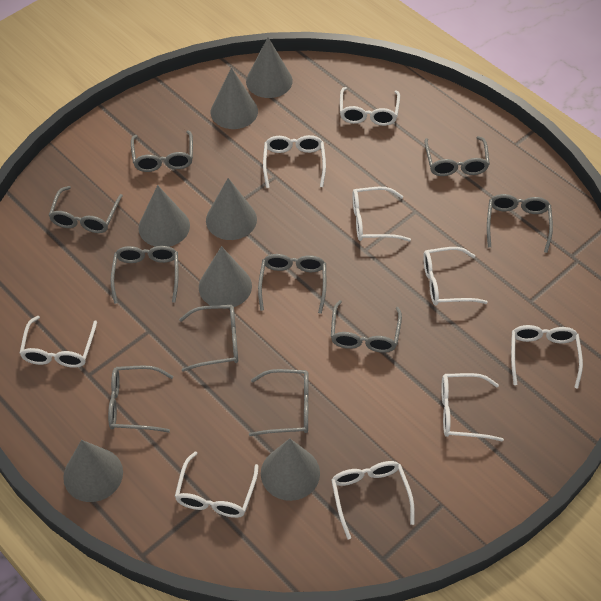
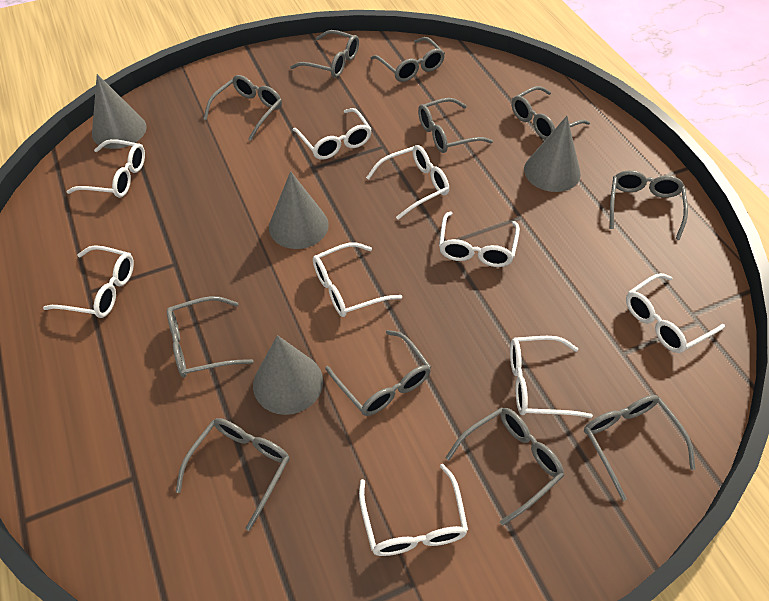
grey cone: [63,440,123,502] [139,185,190,247] [199,246,252,309] [206,178,257,240] [211,68,258,129] [246,37,293,98] [261,438,320,501] = 7 -> [92,74,147,149] [253,335,323,415] [269,171,329,249] [524,116,581,192] = 4
grey glasses: [48,186,123,233] [108,365,173,433] [111,246,179,304] [131,130,193,172] [179,305,238,372] [249,369,308,436] [258,254,326,314] [331,300,402,353] [424,136,490,176] [487,194,553,253] = 10 -> [167,296,253,377] [176,418,289,531] [203,75,282,141] [290,30,359,78] [325,330,431,416] [370,37,445,82] [418,98,493,153] [446,407,564,526] [512,86,590,140] [584,395,695,501] [610,170,688,240] = 11

